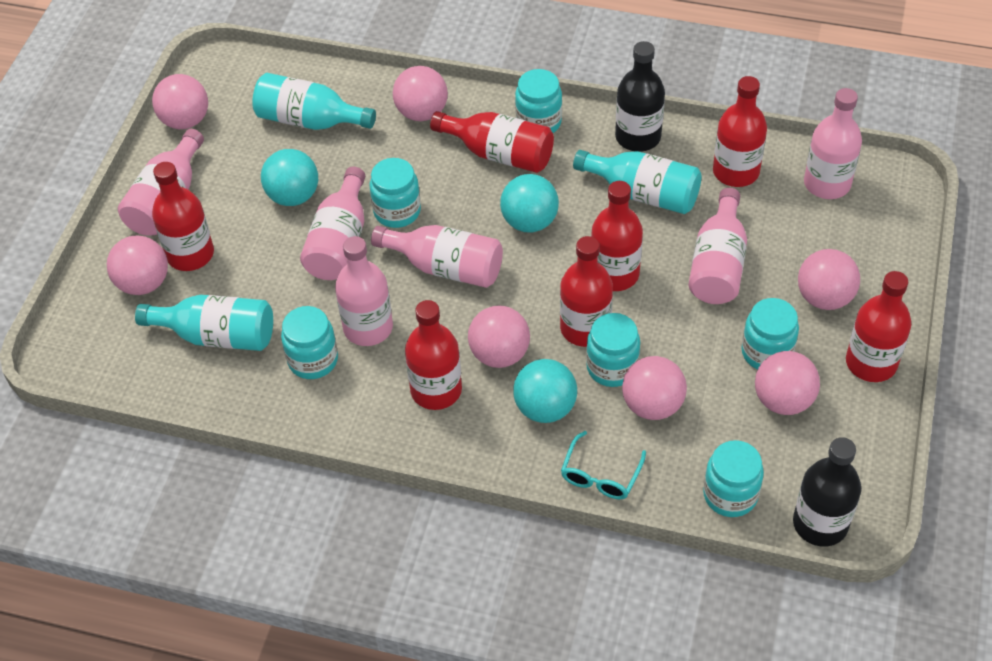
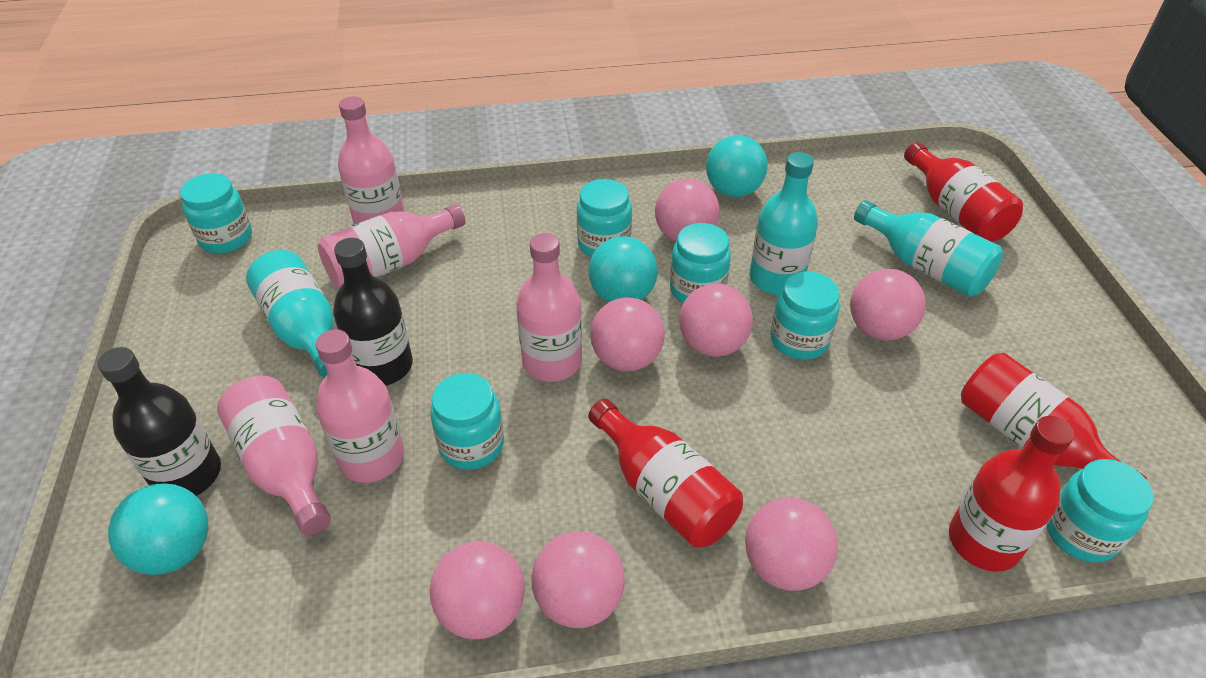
pink bottle: [118,129,204,235] [300,167,366,280] [335,236,393,346] [371,225,503,288] [688,188,747,304] [804,88,862,199] = 6 -> [217,376,331,535] [316,329,404,483] [318,204,465,288] [338,96,405,225] [516,233,582,382] = 5
red bottle: [152,162,214,271] [405,300,462,410] [430,111,554,173] [560,236,613,347] [591,181,643,291] [713,76,767,187] [846,271,911,382] = 7 -> [588,399,743,547] [904,142,1023,242] [949,416,1074,572] [961,353,1147,480] = 4
turquoise glasses: [561,431,646,499] = 1 -> none = 0

